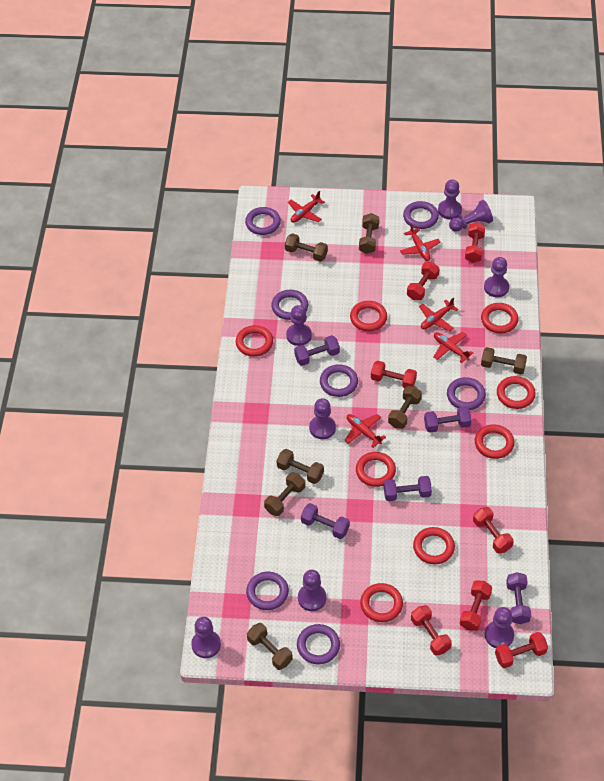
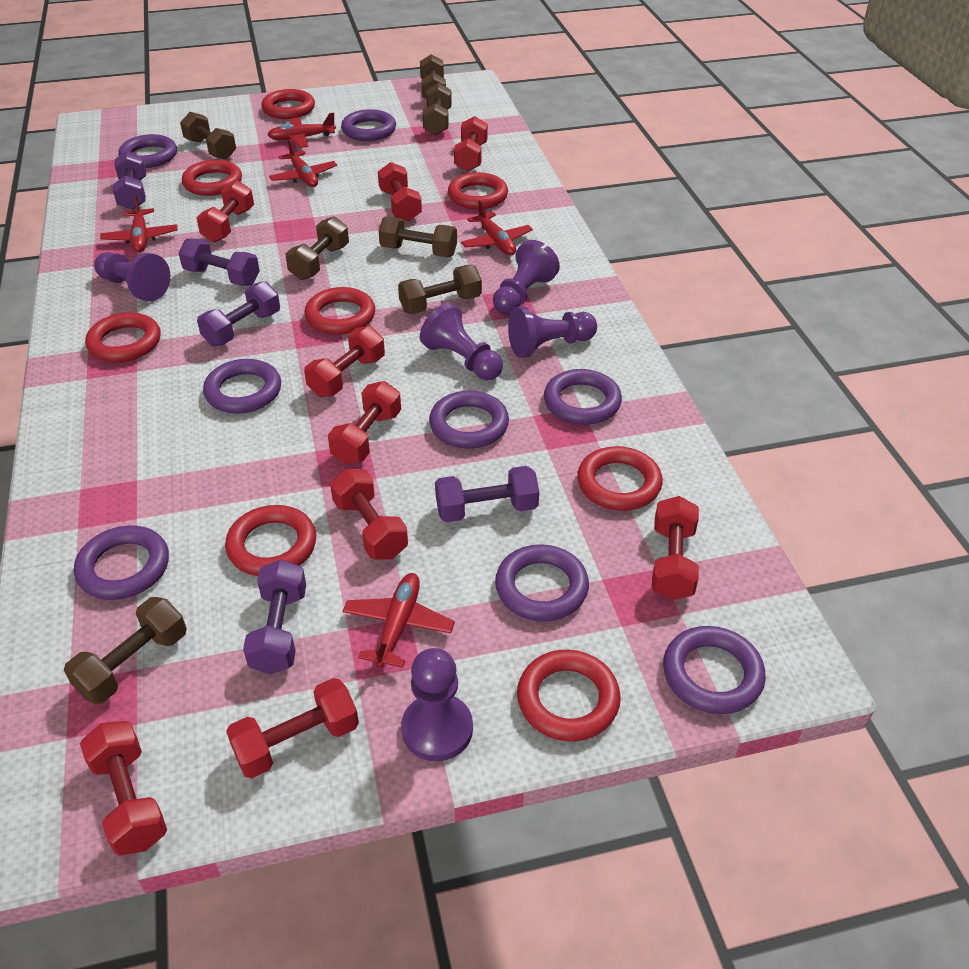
purple pawn: [191,617,221,658] [286,305,312,346] [298,570,326,611] [309,398,336,439] [438,179,462,219] [449,200,493,232] [484,257,509,297] [485,607,514,648] = 8 -> [94,252,170,301] [401,648,473,761] [420,303,503,380] [493,240,560,314] [508,306,597,358] = 5
purple ring: [245,207,281,235] [246,572,289,610] [271,290,308,320] [297,624,340,665] [320,364,358,397] [403,201,439,229] [447,377,486,410] = 7 -> [74,526,169,600] [118,134,177,168] [203,359,281,414] [341,109,396,141] [429,390,509,449] [495,544,589,621] [544,369,622,425] [663,626,766,714] = 8
red dumbbell: [371,361,417,388] [407,262,439,300] [411,605,452,656] [460,581,492,631] [465,222,486,263] [473,507,514,554] [495,632,548,668] = 7 -> [80,721,167,856] [197,180,254,242] [226,678,359,778] [304,326,385,397] [328,381,401,464] [330,469,408,559] [378,162,422,221] [454,116,488,172] [652,496,699,600] = 9

